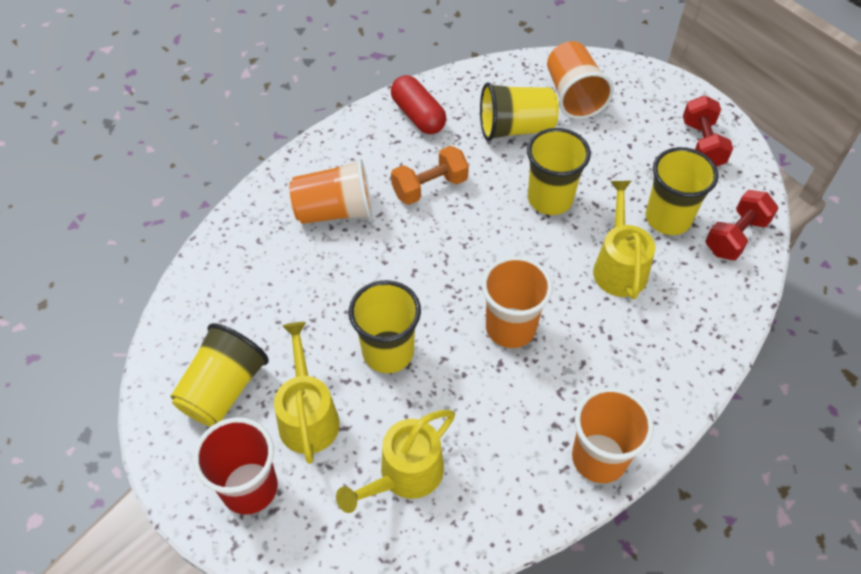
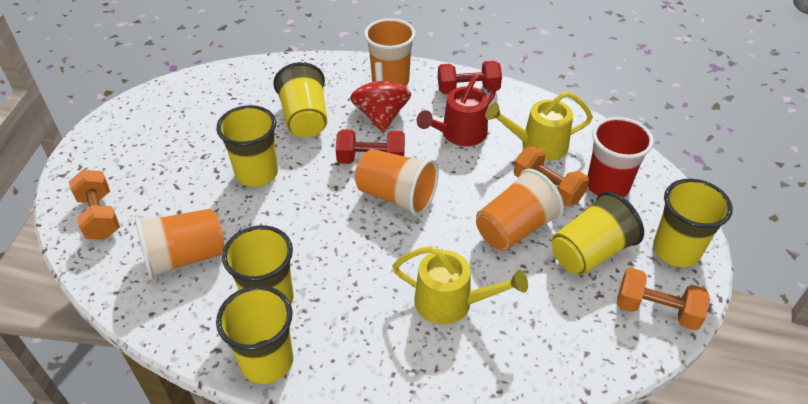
orange dumbbell: [391,146,469,205] = 1 -> [69,170,120,240] [514,146,589,207] [617,268,710,330] = 3
red capsule: [391,75,446,134] = 1 -> none = 0
red spinning top: none = 0 -> [350,62,411,133] = 1
red watering can: none = 0 -> [417,74,497,146] = 1
yellow cup: [170,323,269,427] [349,280,421,373] [480,82,559,141] [527,128,591,215] [646,147,719,235] = 5 -> [216,105,278,187] [216,285,293,384] [222,225,294,304] [273,62,328,137] [552,192,644,275] [653,179,733,267] = 6
yellow watering can: [274,322,340,464] [336,410,455,513] [593,181,655,299] = 3 -> [392,246,528,325] [485,91,593,161] = 2

